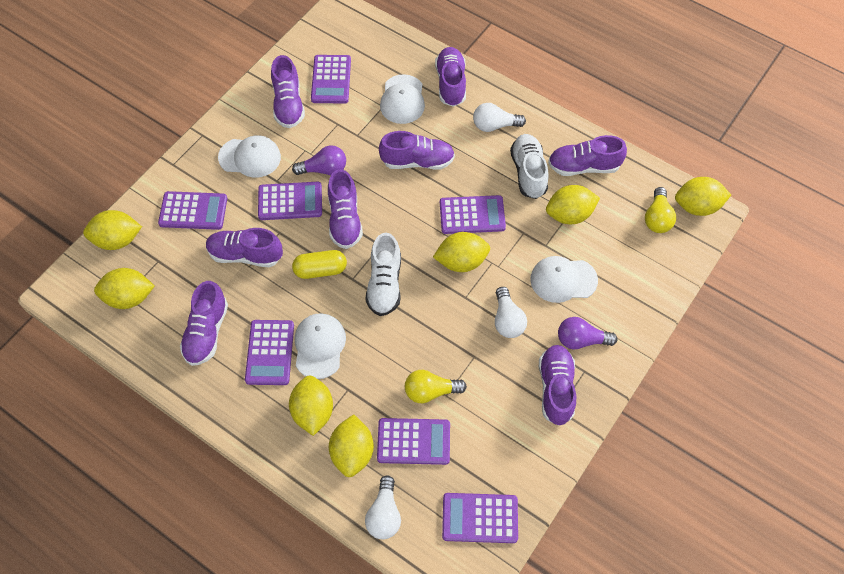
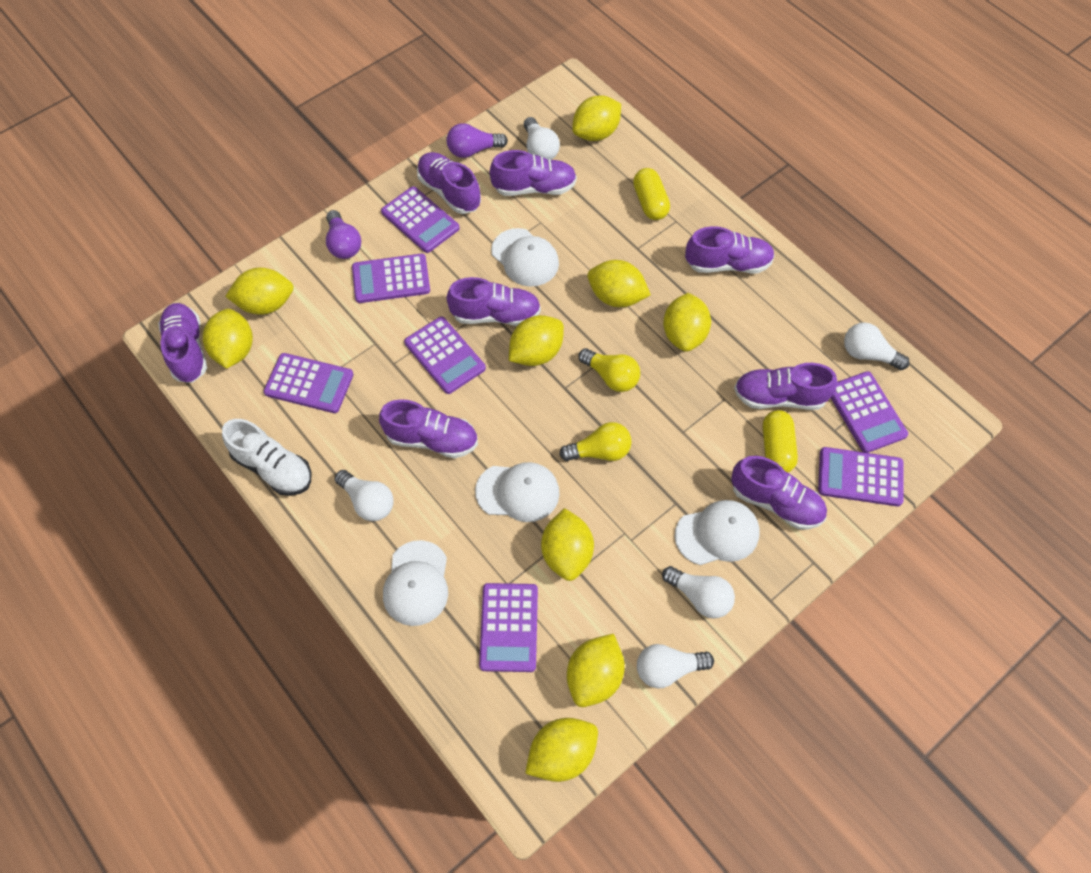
white light bulb: [365,475,401,539] [473,103,526,132] [495,287,527,338] = 3 -> [334,470,394,521] [524,117,560,160] [637,644,714,688] [662,566,735,618] [844,322,909,370] = 5
white shoe: [366,233,401,316] [510,134,549,199] = 2 -> [222,419,312,496] = 1
yellow capsule: [292,250,347,279] = 1 -> [633,168,670,220] [763,410,798,472] = 2
yellow lemon: [83,210,142,250] [94,268,155,309] [289,376,333,436] [329,414,374,477] [433,232,490,272] [546,185,600,224] [675,177,731,216] = 7 -> [203,309,253,369] [225,268,294,315] [509,315,564,366] [525,718,598,782] [541,508,594,581] [567,634,625,707] [572,95,621,141] [587,260,651,307] [663,293,711,352] = 9

